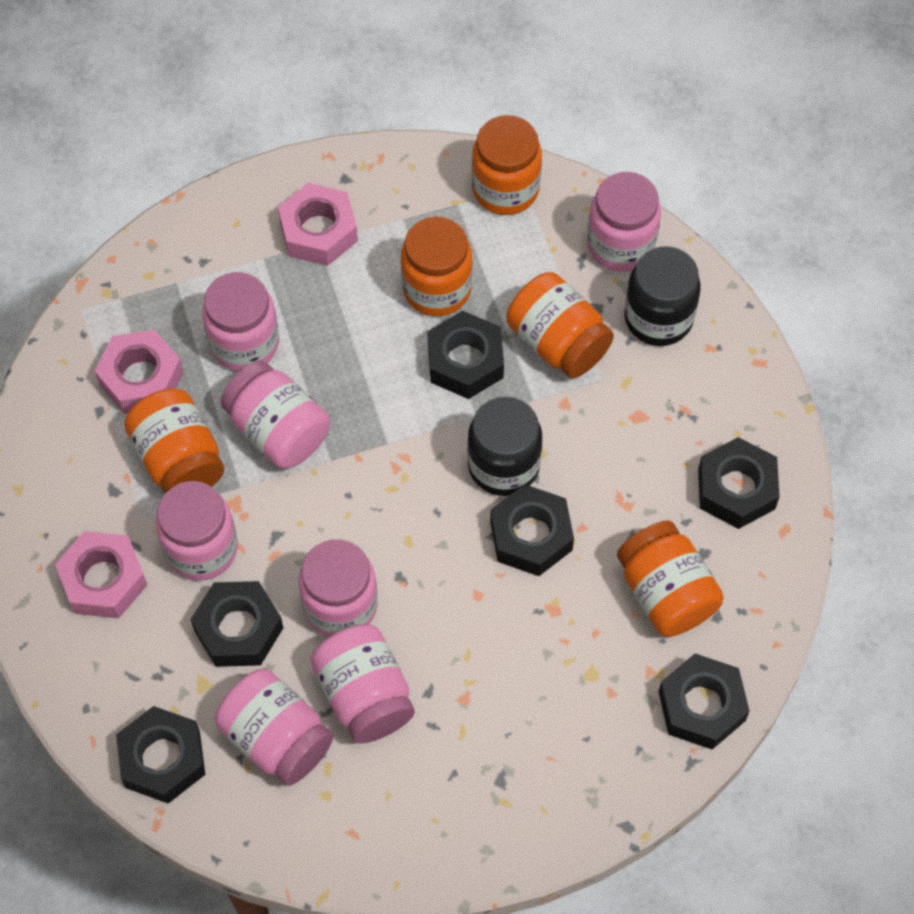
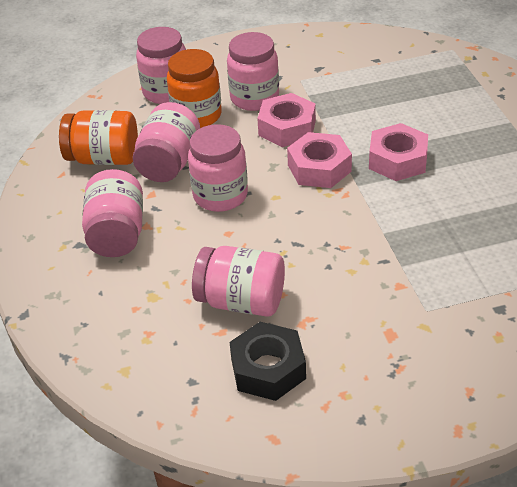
black jar: [467,396,542,496] [624,246,701,346] = 2 -> none = 0
black nut: [116,706,205,804] [190,581,283,667] [427,311,504,399] [490,484,574,576] [659,653,750,749] [698,437,780,529] = 6 -> [229,322,306,401] = 1
orange jar: [124,388,224,494] [401,216,472,316] [472,115,542,215] [506,272,614,378] [617,521,724,637] = 5 -> [59,110,138,165] [167,49,222,128] = 2
pink jar: [156,481,238,581] [202,272,279,372] [215,669,333,786] [221,361,330,469] [299,539,378,637] [311,624,415,744] [587,172,661,272] = 7 -> [82,169,143,257] [133,102,200,182] [136,27,186,104] [188,124,248,212] [192,246,285,317] [227,32,279,111] = 6

